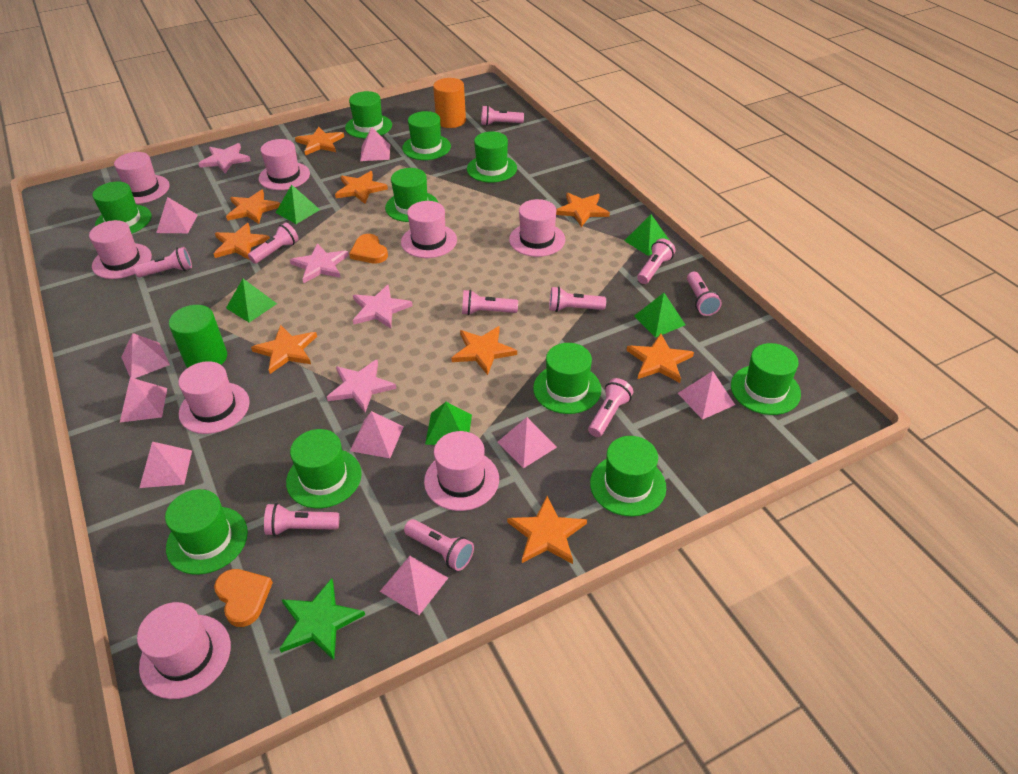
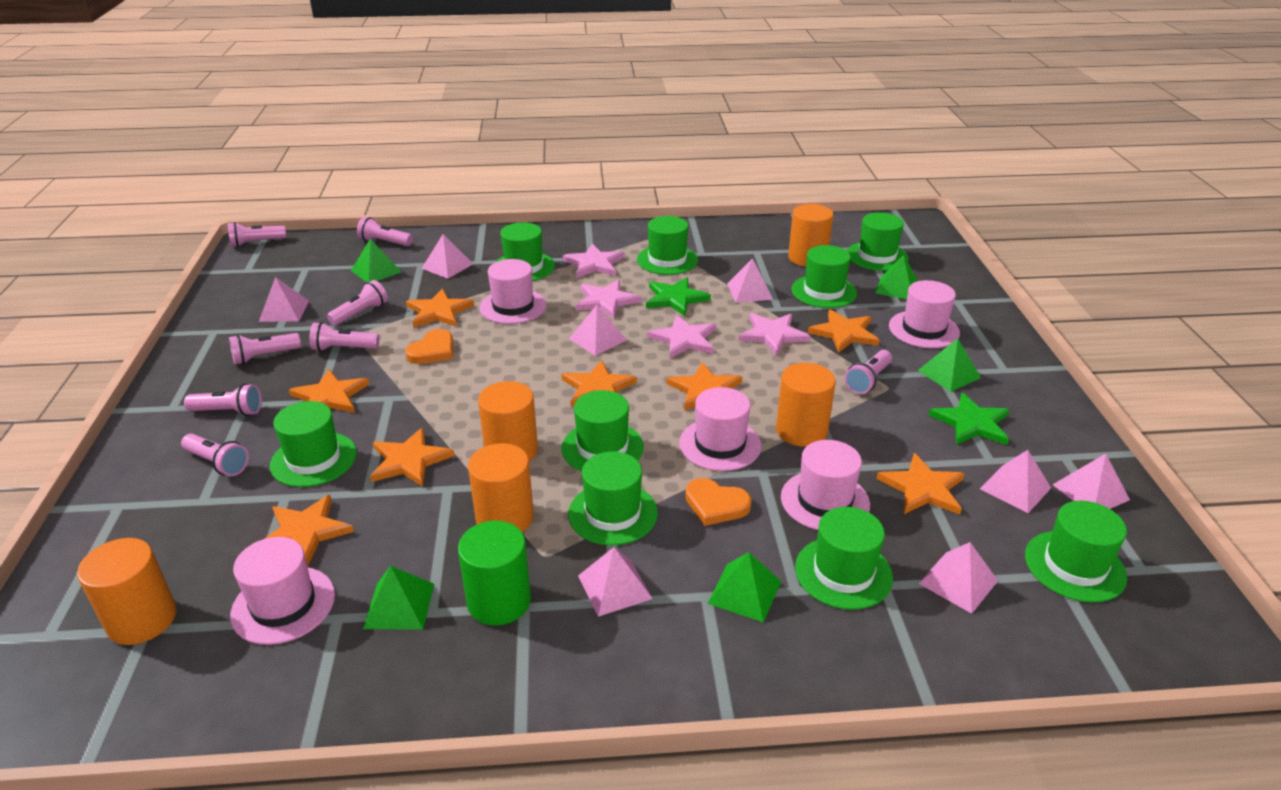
green hat: [93,182,151,234] [165,489,248,575] [286,429,362,508] [345,91,392,138] [385,168,438,222] [402,111,451,160] [467,131,517,183] [533,343,602,414] [590,436,666,517] [731,343,801,415] = 10 -> [270,401,357,487] [496,222,555,281] [562,390,644,471] [568,451,658,545] [637,216,698,275] [791,245,857,308] [795,507,893,610] [847,212,908,271] [1025,501,1127,603] = 9
green star: [279,578,365,660] = 1 -> [646,277,711,316] [929,393,1009,445] = 2
orange cylinder: [433,78,466,128] = 1 -> [77,538,177,645] [468,443,534,532] [478,381,538,462] [776,363,836,447] [788,204,834,267] = 5
orange star: [214,223,270,260] [226,190,280,224] [251,325,317,374] [295,127,344,155] [335,171,388,204] [451,326,517,375] [507,496,587,564] [556,193,610,227] [627,334,694,383] = 9 -> [265,495,354,566] [289,369,369,413] [370,428,454,487] [406,288,474,328] [562,360,637,407] [666,362,742,411] [808,309,880,353] [876,453,965,515] = 8
pink flashlight: [133,247,192,277] [248,222,299,264] [264,503,339,536] [404,519,474,571] [462,290,518,315] [481,105,524,126] [549,286,606,312] [588,378,633,437] [637,238,675,284] [687,272,722,316] = 10 -> [181,434,249,476] [184,384,262,416] [228,222,287,247] [229,333,301,364] [309,322,379,351] [327,280,388,326] [357,217,413,246] [845,350,892,394] = 8
pink hat: [89,220,152,279] [114,152,170,204] [137,602,231,699] [178,361,250,434] [259,139,310,190] [401,201,457,258] [424,431,499,511] [509,199,565,257] = 8 -> [230,537,335,645] [480,259,547,324] [679,387,761,471] [781,440,870,530] [889,280,960,348] = 5
pink pyramid: [120,377,167,422] [121,333,170,379] [139,442,192,488] [156,197,197,233] [350,411,404,458] [360,127,390,161] [380,556,448,615] [498,417,557,468] [678,371,735,420] = 9 -> [259,277,309,322] [421,234,473,279] [569,305,627,356] [578,547,653,617] [727,258,773,303] [918,542,998,614] [980,450,1051,513] [1052,454,1130,509] = 8

